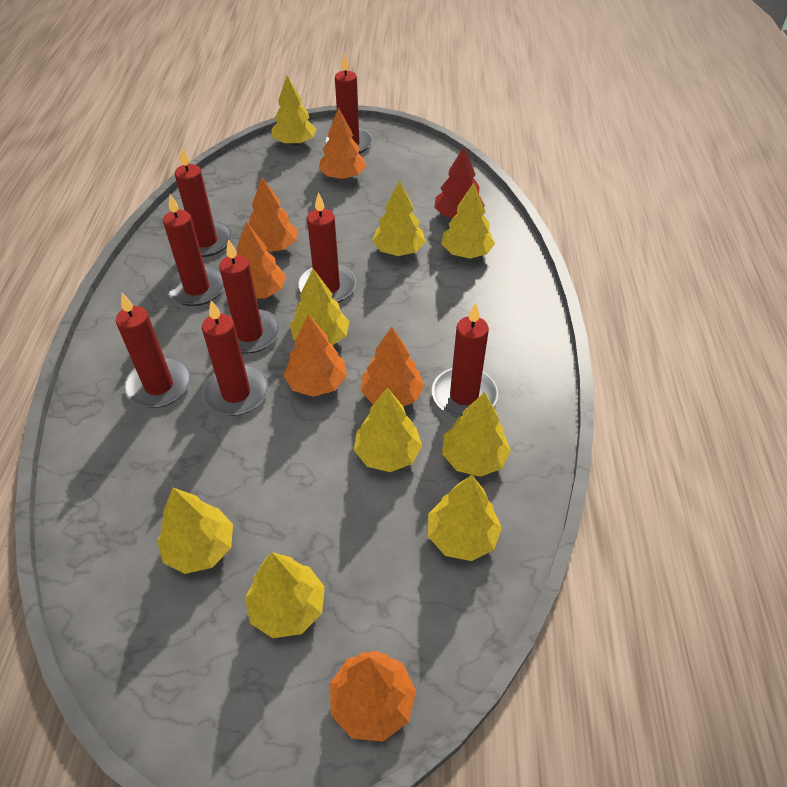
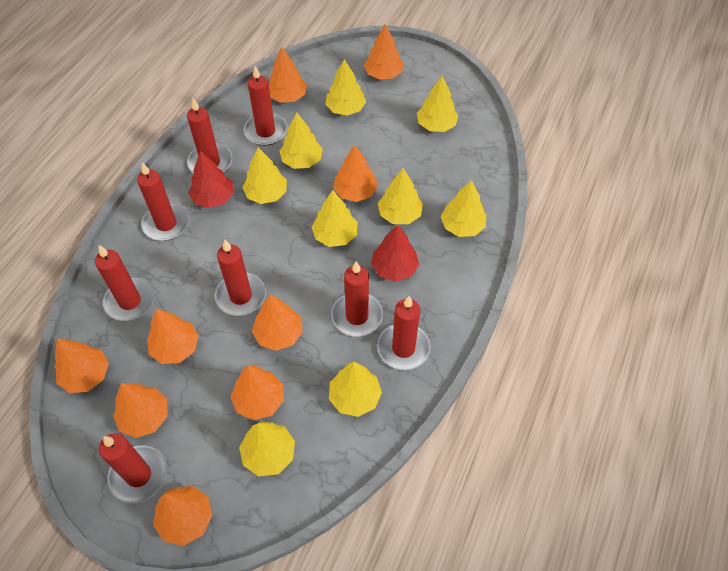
orange tree: [237,222,286,299] [249,177,297,252] [284,314,347,397] [318,108,366,179] [330,651,416,741] [360,327,424,406] = 6 -> [54,338,109,393] [113,383,167,438] [147,309,199,364] [153,486,213,546] [231,365,284,420] [252,294,303,351] [269,47,307,103] [333,145,378,202] [364,24,403,80] = 9
red tree: [434,147,485,218] = 1 -> [189,151,233,208] [371,224,419,282] = 2

